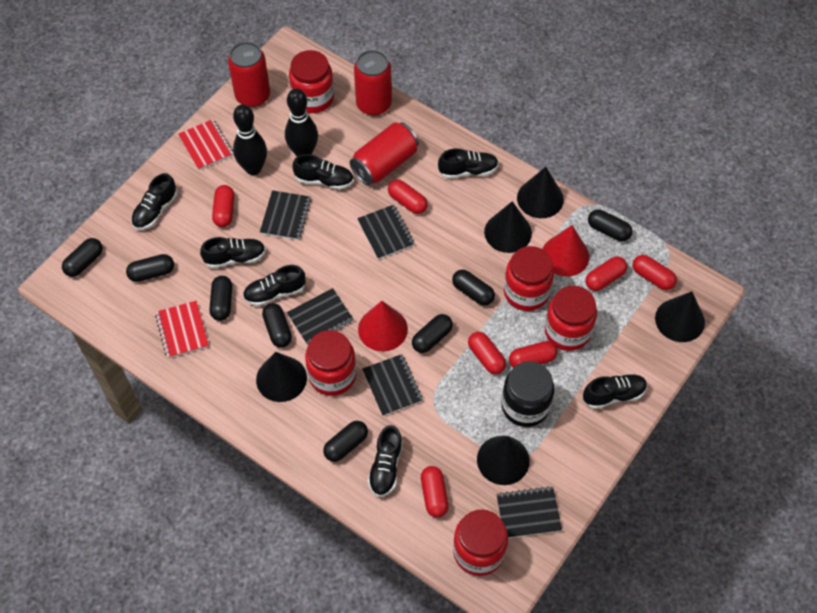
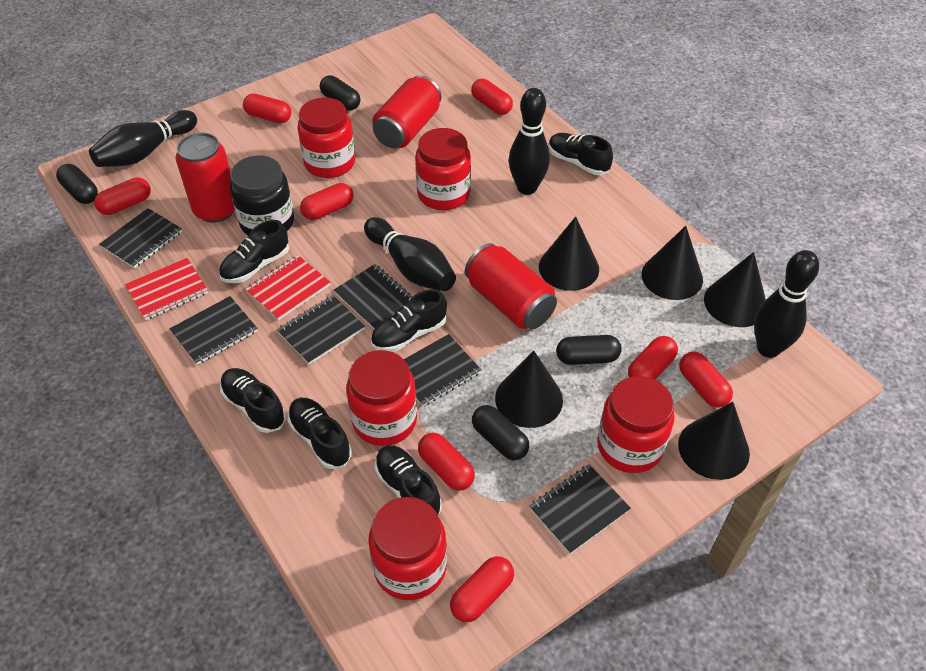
black bowling pin: [233,104,267,175] [285,88,318,156] = 2 -> [89,110,197,167] [364,217,456,291] [509,88,550,195] [754,250,819,358] = 4
black capsule: [62,238,103,277] [126,254,174,282] [209,276,232,321] [262,303,292,348] [323,421,368,462] [412,314,453,353] [452,269,495,306] [588,209,632,241] = 8 -> [56,164,98,204] [320,75,360,110] [472,405,529,460] [556,335,622,365] = 4
black notebook: [260,190,311,240] [287,288,354,345] [357,205,415,259] [362,354,423,416] [496,486,562,538] = 5 -> [99,208,182,268] [170,296,258,365] [277,295,365,365] [334,264,413,329] [404,334,481,407] [529,465,631,554] = 6
black shoe: [131,173,178,230] [200,237,266,268] [243,265,306,306] [293,154,354,190] [368,425,403,497] [438,148,499,179] [583,374,647,409] = 7 -> [219,220,289,283] [220,368,286,433] [287,398,352,469] [371,289,447,352] [375,445,442,515] [549,133,613,175] = 6
red capsule: [212,185,234,227] [388,180,428,214] [421,466,449,518] [468,332,506,374] [509,341,557,368] [585,256,627,291] [632,255,677,290] = 7 -> [94,177,151,215] [243,94,291,123] [300,183,353,220] [418,433,475,491] [450,556,514,622] [471,79,513,115] [628,336,678,380] [679,352,733,408] = 8
red cone: [358,301,408,351] [543,225,589,277] = 2 -> none = 0

